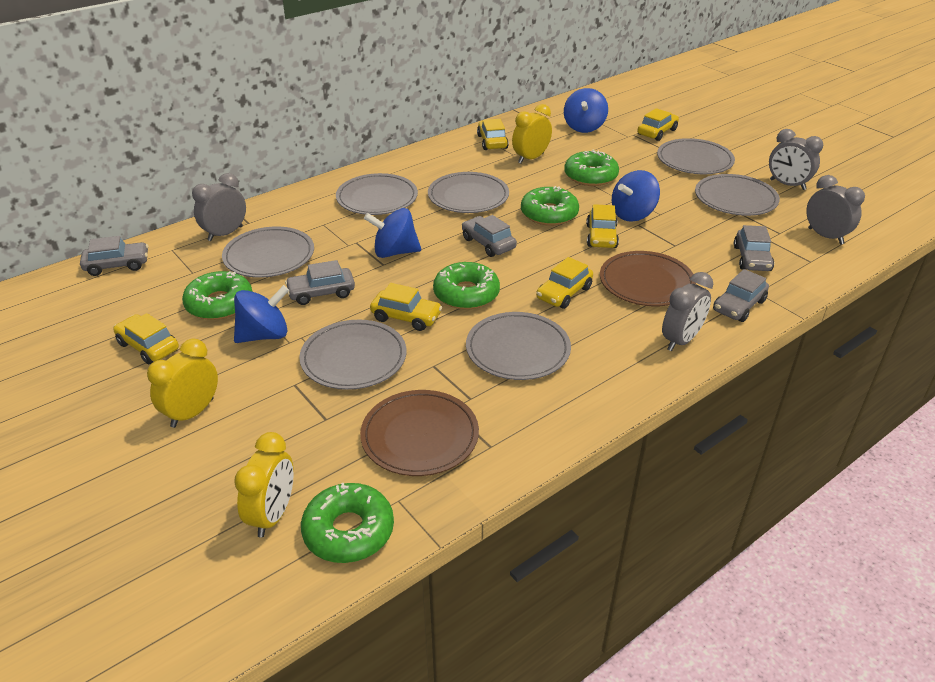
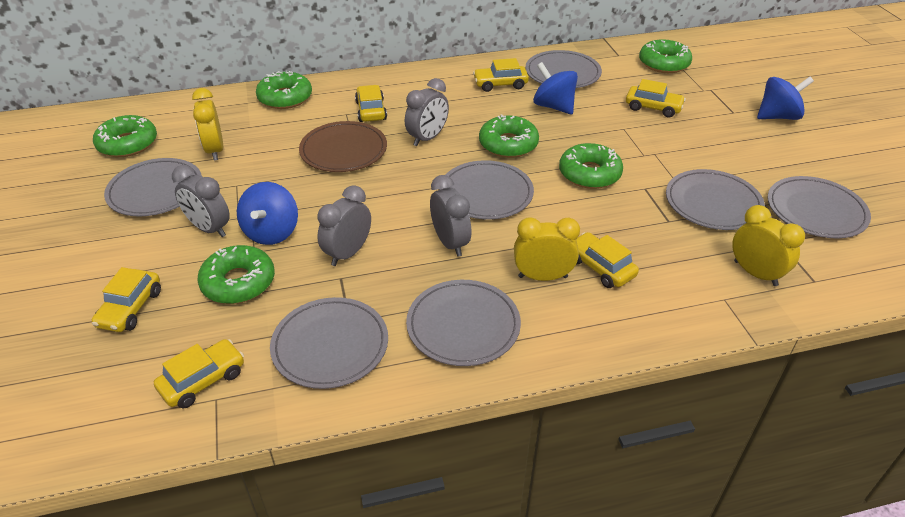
blue spinning top: [234,285,289,343] [364,208,421,258] [564,88,608,133] [612,170,660,222] = 4 -> [237,182,298,245] [533,62,578,115] [757,77,814,120] = 3
brown plate: [360,390,479,476] [600,251,696,306] = 2 -> [299,121,387,172] = 1
green donut: [182,271,252,320] [301,483,394,563] [433,262,500,310] [521,186,579,226] [564,150,619,186] = 5 -> [93,115,157,157] [197,245,275,304] [256,71,312,109] [479,115,539,158] [559,143,623,189] [639,39,692,73] = 6
grey car: [80,236,148,276] [285,260,355,305] [462,215,517,257] [713,269,769,322] [734,225,774,271] = 5 -> none = 0

